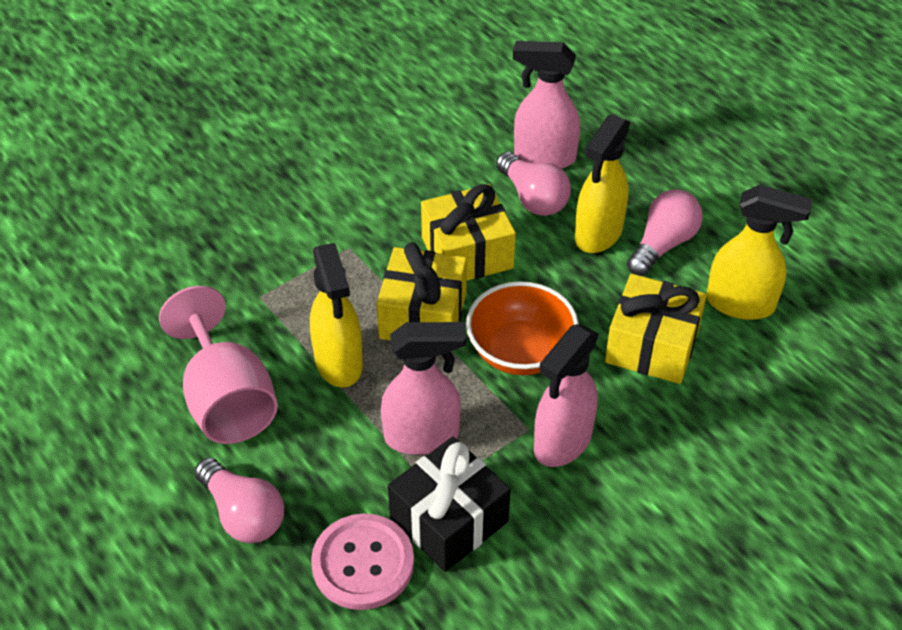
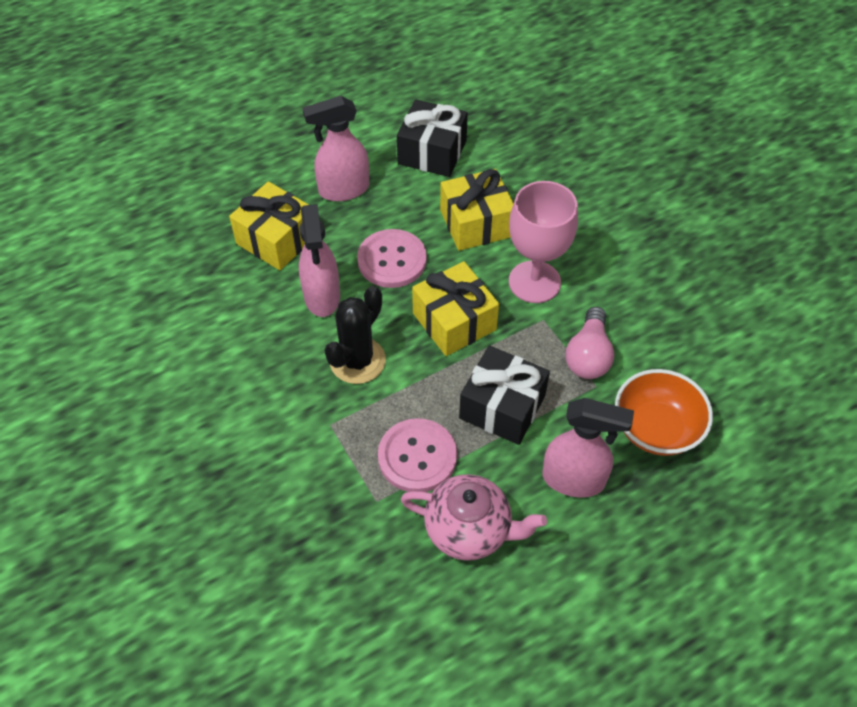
black cactus: none = 0 -> [325,286,386,384] = 1
black gift: [388,437,511,572] = 1 -> [397,99,468,177] [459,346,550,445] = 2
pink button: [311,513,414,610] = 1 -> [357,229,427,288] [378,418,457,492] = 2
pink light bulb: [195,458,284,543] [496,152,571,216] [627,189,703,276] = 3 -> [565,307,614,379] = 1
pink teapot: none = 0 -> [401,474,547,561] = 1
yellow spray bottle: [310,243,363,387] [575,114,631,253] [707,185,812,320] = 3 -> none = 0

